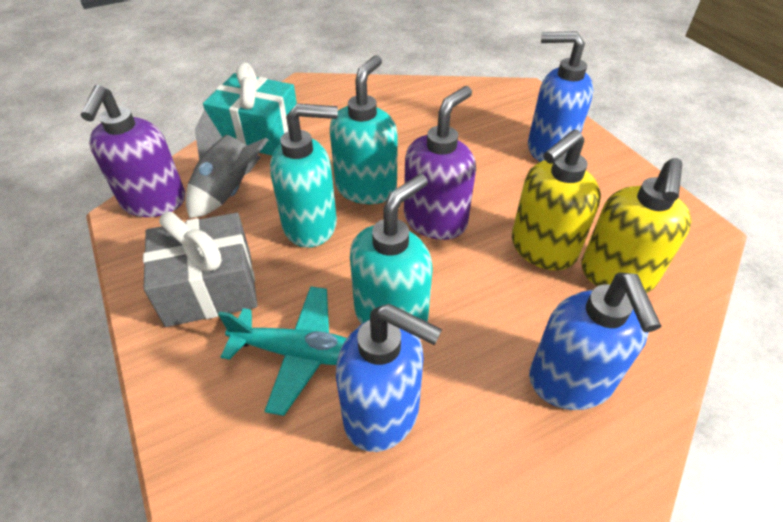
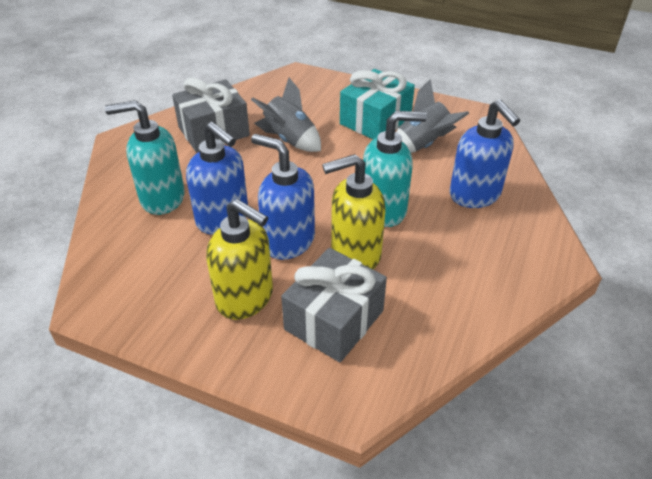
grey gift: [143,211,258,327] = 1 -> [172,77,250,152] [281,248,387,362] = 2
grey rocket: [186,109,268,218] = 1 -> [251,78,321,152] [396,79,469,153] = 2
purple soap dispenser: [81,85,185,217] [404,86,476,240] = 2 -> none = 0
turquoise plane: [218,286,347,416] = 1 -> none = 0
turquoise soap dispenser: [270,103,338,248] [330,55,398,204] [350,174,433,324] = 3 -> [105,100,185,215] [363,111,427,227] = 2

